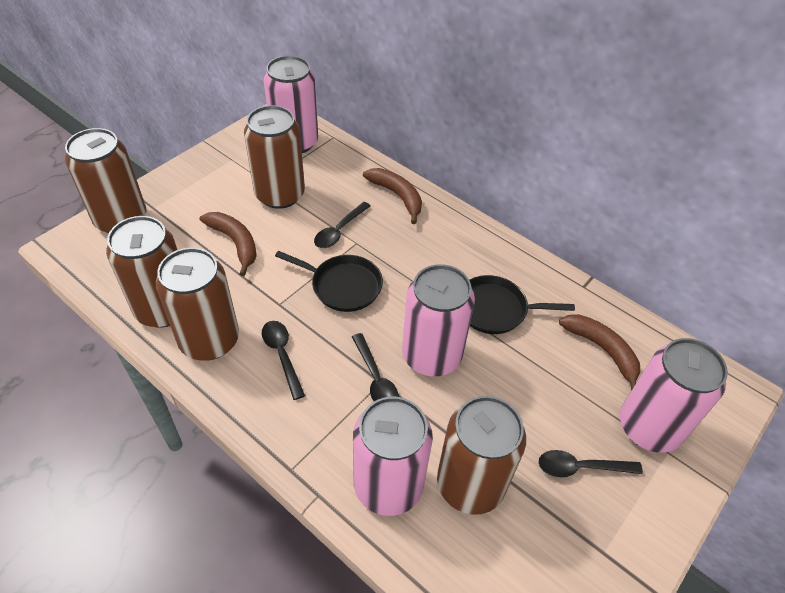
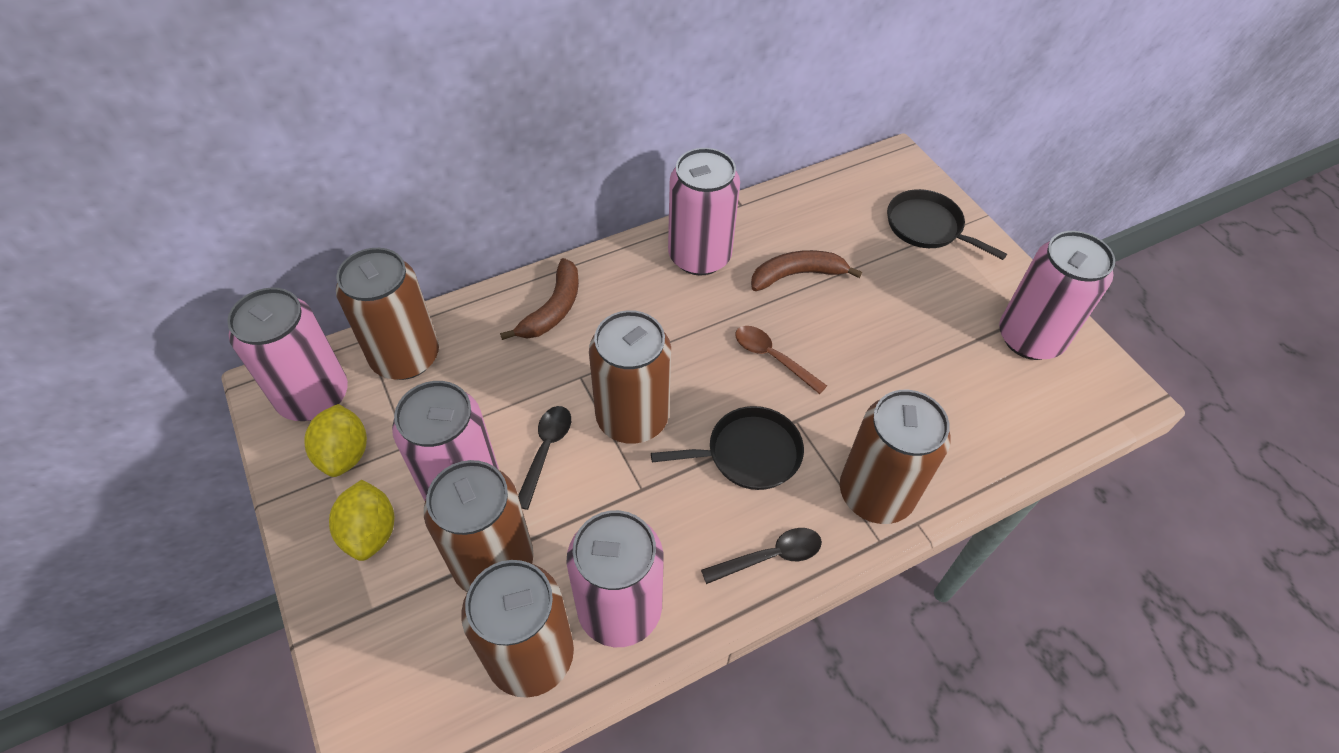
black spoon: [262,321,305,400] [314,202,371,248] [352,333,399,401] [539,450,643,477] = 4 -> [518,406,571,510] [701,528,822,584] = 2
brown banana: [200,212,257,276] [363,168,422,224] [559,314,640,391] = 3 -> [500,258,579,340] [751,250,862,291] = 2
brown spoon: none = 0 -> [735,326,827,394] = 1
pink can: [264,55,318,153] [353,397,433,516] [402,264,475,376] [620,338,728,453] = 4 -> [227,288,348,421] [392,381,499,501] [567,510,664,647] [668,148,740,275] [999,231,1115,360] = 5
yellow lemon: none = 0 -> [304,404,367,477] [329,480,394,561] = 2

